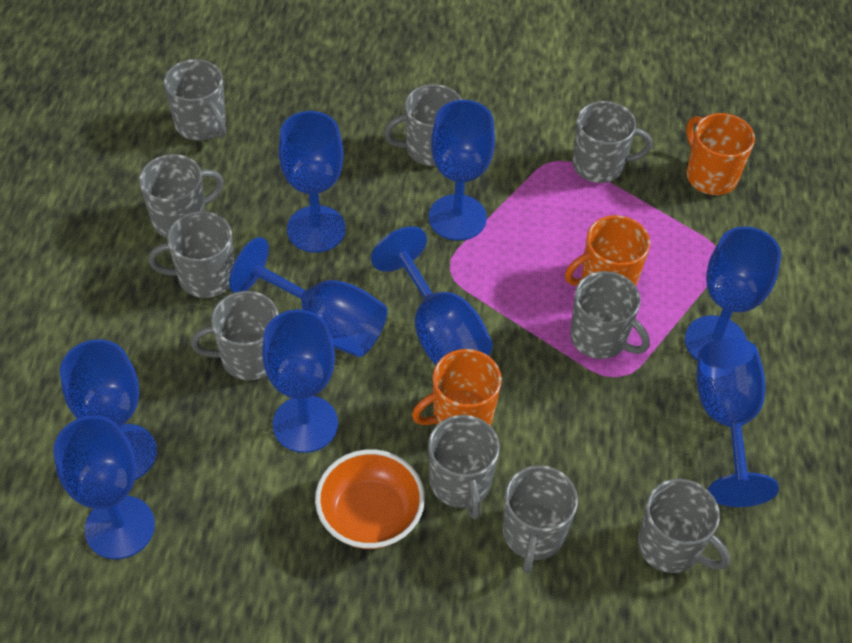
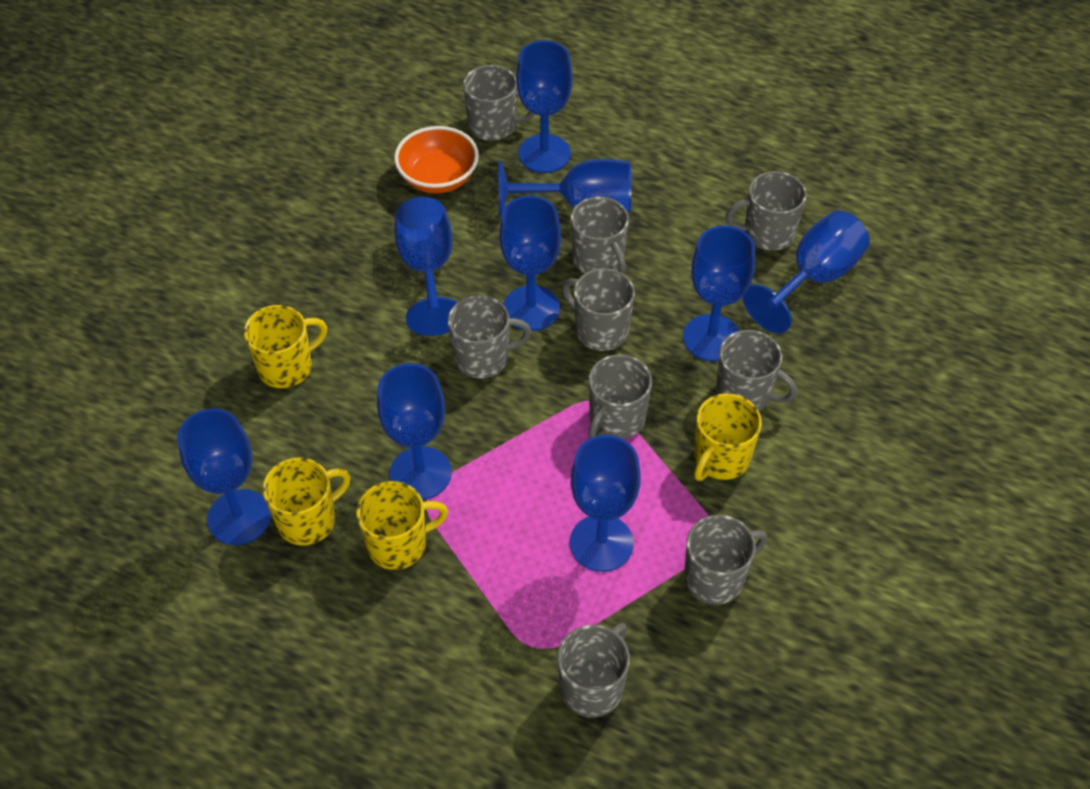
grey mug: [139,154,224,238] [148,211,234,298] [164,59,226,141] [191,291,279,380] [384,84,462,166] [428,415,500,520] [503,465,578,573] [570,271,650,359] [572,101,653,183] [638,478,730,573] = 10 -> [448,295,531,378] [463,65,535,141] [557,623,630,718] [562,268,635,351] [570,197,629,274] [588,355,652,439] [684,515,767,605] [716,330,797,411] [726,171,807,251] = 9
orange mug: [412,349,502,426] [565,215,650,286] [686,113,755,195] = 3 -> none = 0
yellow mug: none = 0 -> [244,305,327,388] [262,457,351,546] [356,481,448,570] [694,393,762,481] = 4

